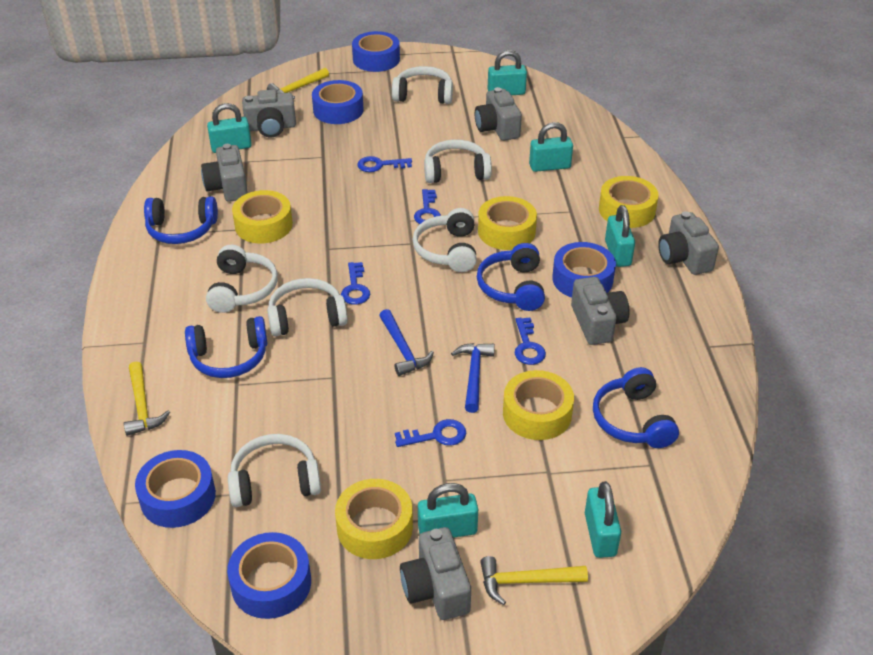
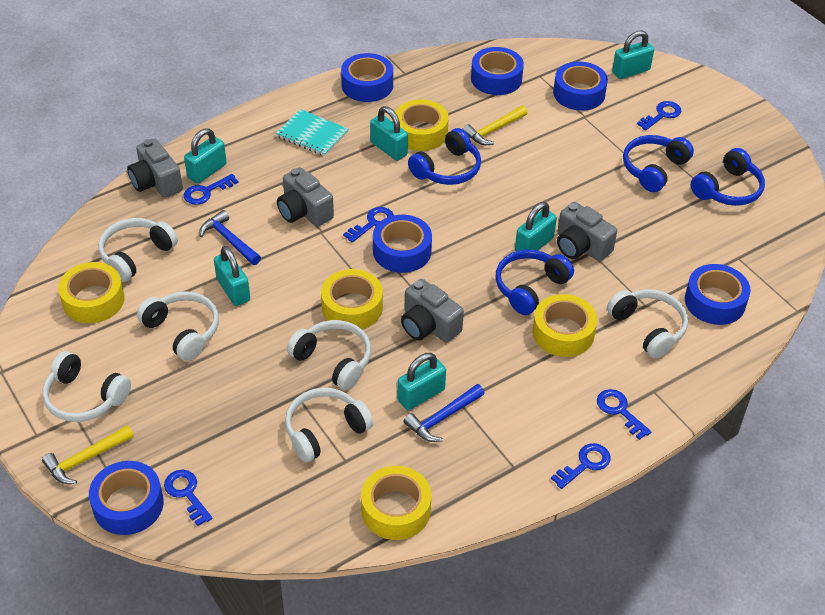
blue key: [341,262,370,305] [357,156,412,172] [395,419,466,447] [414,189,441,224] [515,317,546,365] = 5 -> [164,470,213,526] [184,174,239,205] [343,207,394,243] [551,443,611,489] [597,389,651,440] [637,101,681,130] = 6
blue tape: [135,450,216,528] [227,532,311,619] [312,80,363,124] [352,31,400,72] [552,242,616,298] = 5 -> [89,461,164,535] [341,53,393,102] [373,215,432,273] [471,47,524,95] [553,62,608,111] [685,264,751,325] = 6
grey camera: [201,144,248,202] [242,89,296,137] [400,527,471,620] [475,87,522,141] [571,277,629,345] [658,211,719,275] = 6 -> [127,139,183,198] [277,167,334,227] [401,279,464,343] [557,202,617,261] = 4
turquoise notebook: none = 0 -> [276,109,348,156] = 1
yellow hammer: [124,362,170,436] [267,68,329,99] [480,556,588,605] = 3 -> [42,425,134,484] [462,105,528,145] = 2

